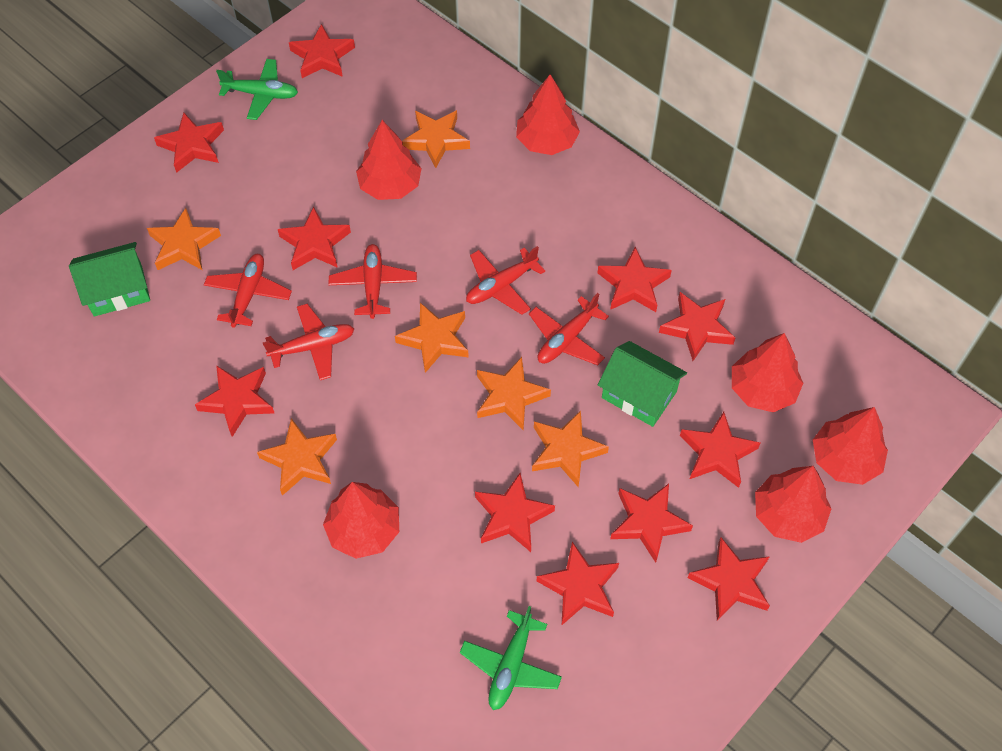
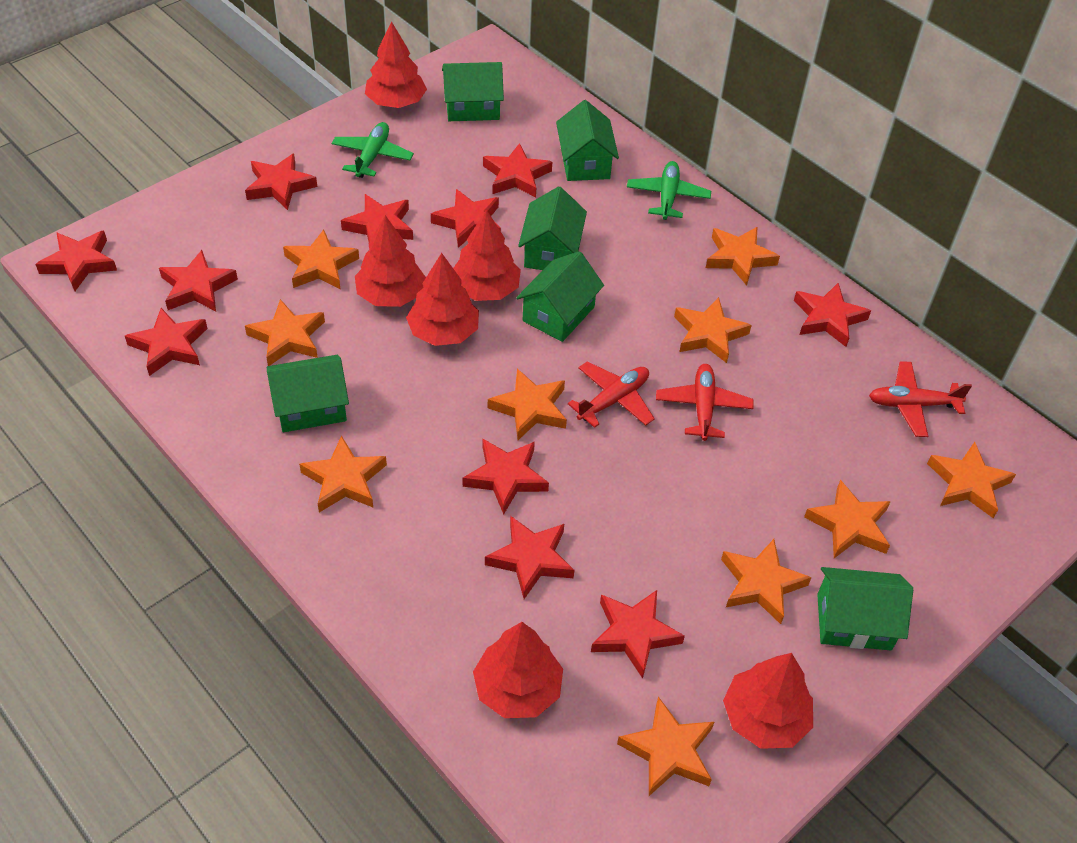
green house: [69,242,150,317] [598,341,687,427] = 2 -> [267,355,349,432] [442,62,504,121] [516,251,604,342] [518,186,587,270] [556,100,619,181] [817,567,913,650] = 6
orange star: [147,208,221,270] [257,418,337,496] [395,303,469,373] [402,110,470,168] [477,357,551,431] [532,410,609,487] = 6 -> [245,299,325,366] [283,229,359,290] [299,436,387,512] [488,369,567,440] [617,697,714,796] [674,297,752,363] [706,227,780,286] [721,539,812,624] [804,480,891,558] [927,442,1016,518] = 10
red plane: [204,254,292,328] [263,304,354,380] [329,244,417,319] [466,246,545,315] [529,293,609,365] = 5 -> [568,362,655,428] [656,364,754,441] [869,361,972,437] = 3

